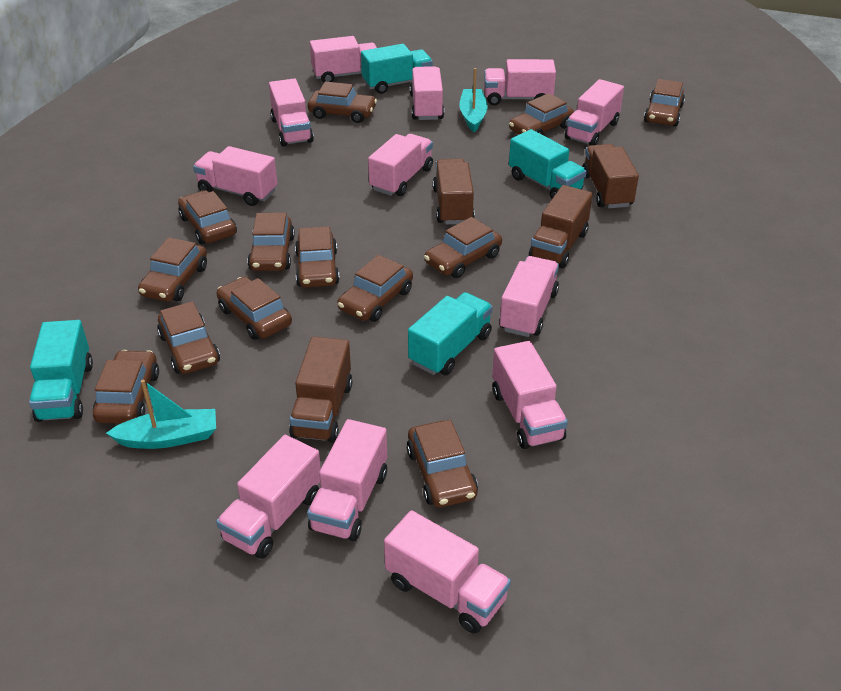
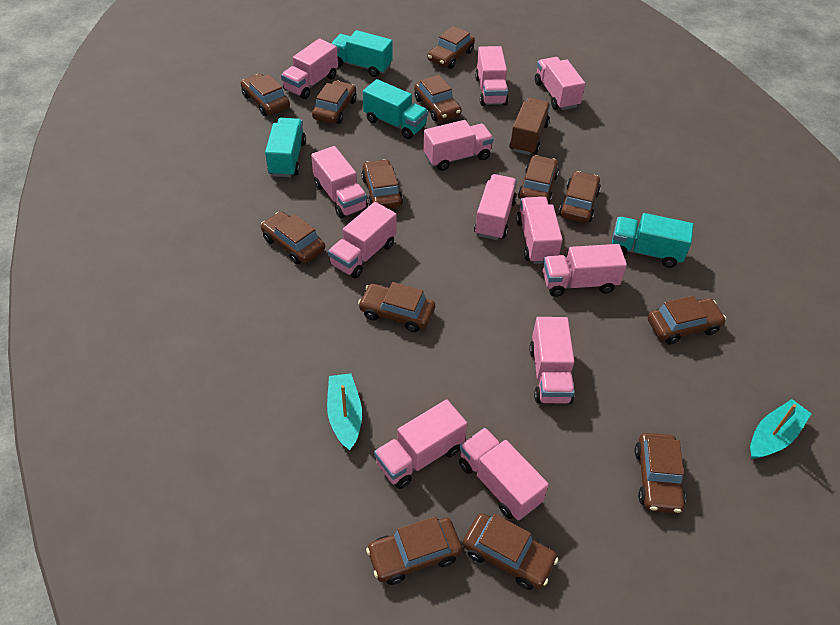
brown truck: [289,337,353,442] [433,159,475,225] [529,185,593,268] [582,144,639,208] = 4 -> [509,98,550,155] = 1

